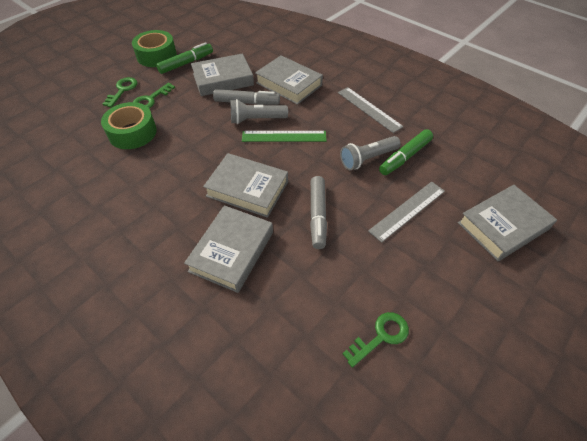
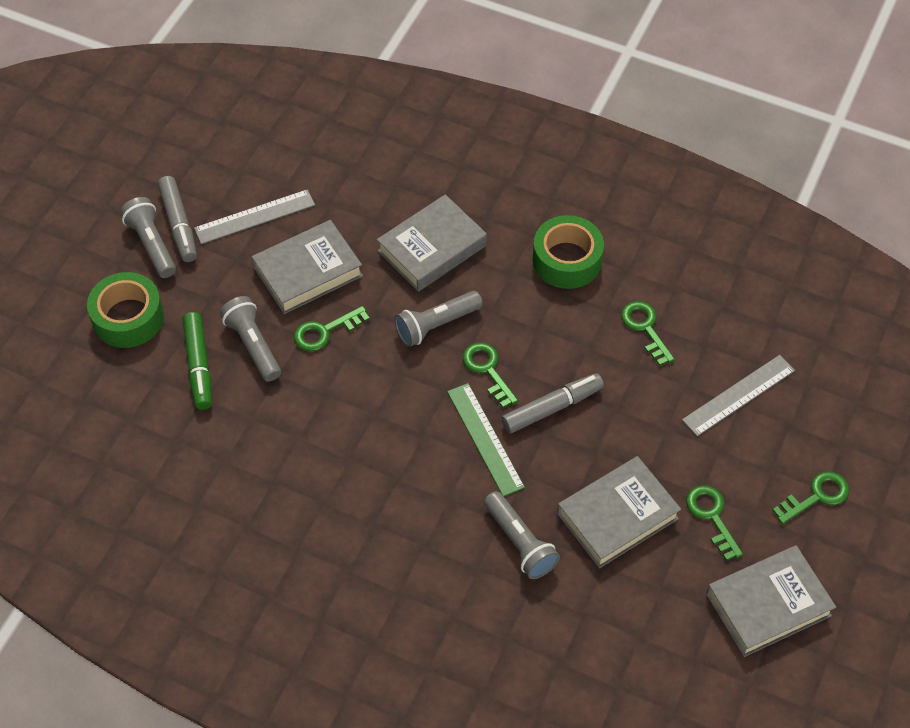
green key: [103,77,137,107] [133,82,175,108] [343,312,409,368] = 3 -> [294,306,370,351] [463,342,518,408] [621,301,675,366] [686,485,743,561] [772,471,849,524] = 5
green marker: [156,42,213,74] [379,129,433,175] = 2 -> [182,312,212,410] = 1
grey book: [184,205,273,293] [191,53,254,96] [203,153,288,218] [255,55,323,105] [458,185,557,261] = 5 -> [252,220,363,314] [377,194,487,292] [557,456,681,568] [706,545,836,657] = 4
grey flashlight: [230,99,288,124] [340,136,401,170] = 2 -> [120,197,176,278] [220,296,281,382] [395,291,483,347] [484,491,560,579] = 4

